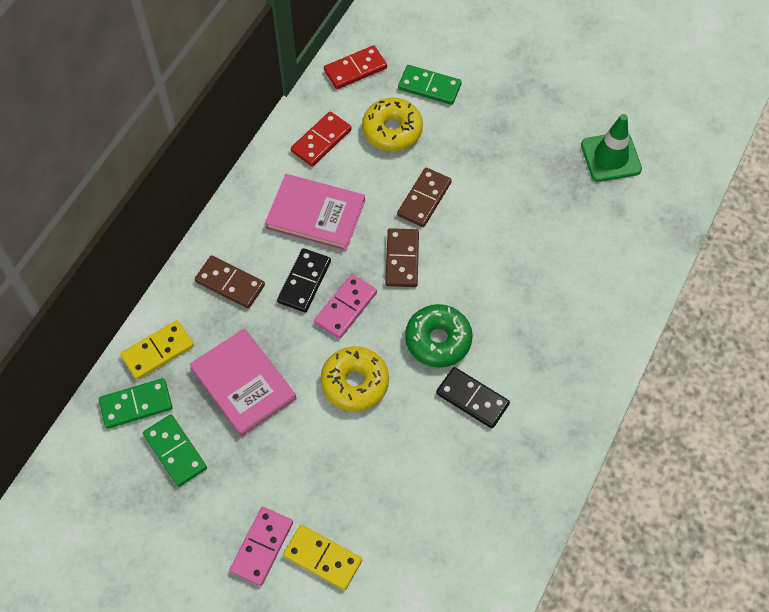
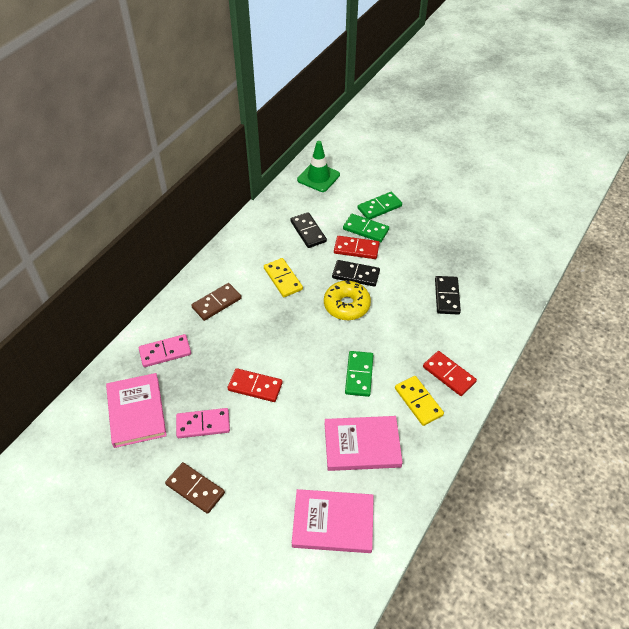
black domino: [277,248,331,313] [436,367,510,429] = 2 -> [290,212,327,248] [332,260,380,287] [435,276,461,315] = 3
brown domino: [195,256,265,308] [385,228,419,287] [397,168,452,227] = 3 -> [165,462,225,514] [191,283,242,321] = 2
green donut: [405,304,473,368] = 1 -> none = 0
pink book: [189,329,296,437] [265,174,365,251] = 2 -> [106,373,167,448] [292,489,374,553] [325,416,403,471] = 3
red domino: [291,111,352,167] [324,45,387,89] = 2 -> [228,368,283,402] [334,236,379,259] [423,351,477,396] = 3
yellow donut: [320,346,389,412] [362,98,423,151] = 2 -> [324,281,371,320] = 1

